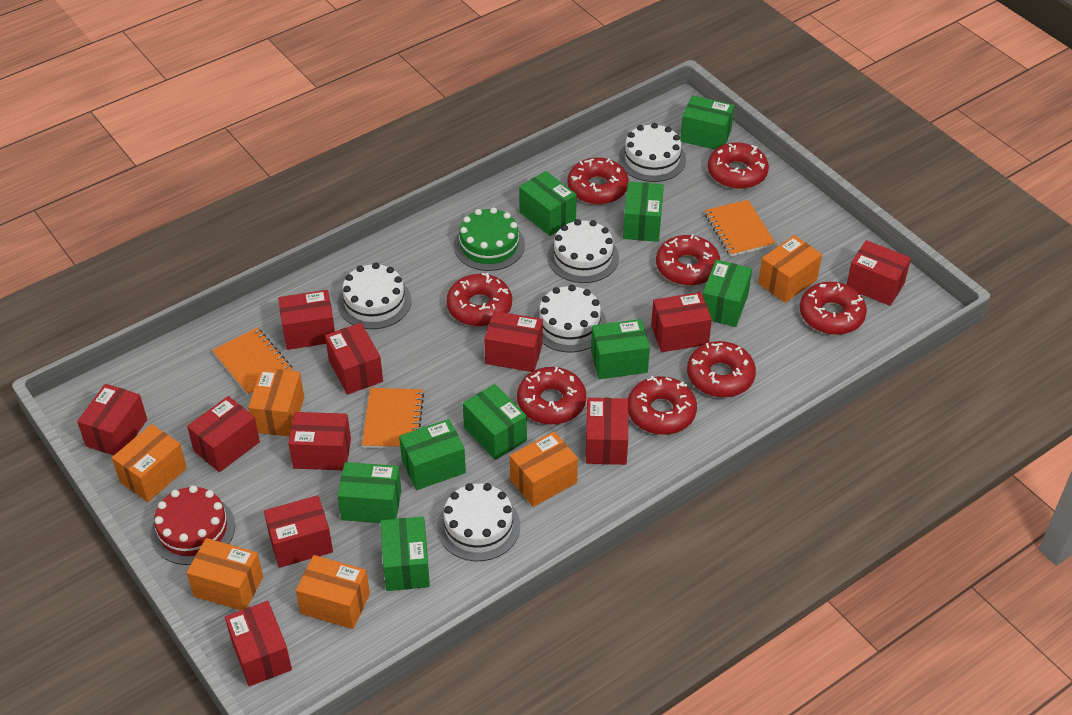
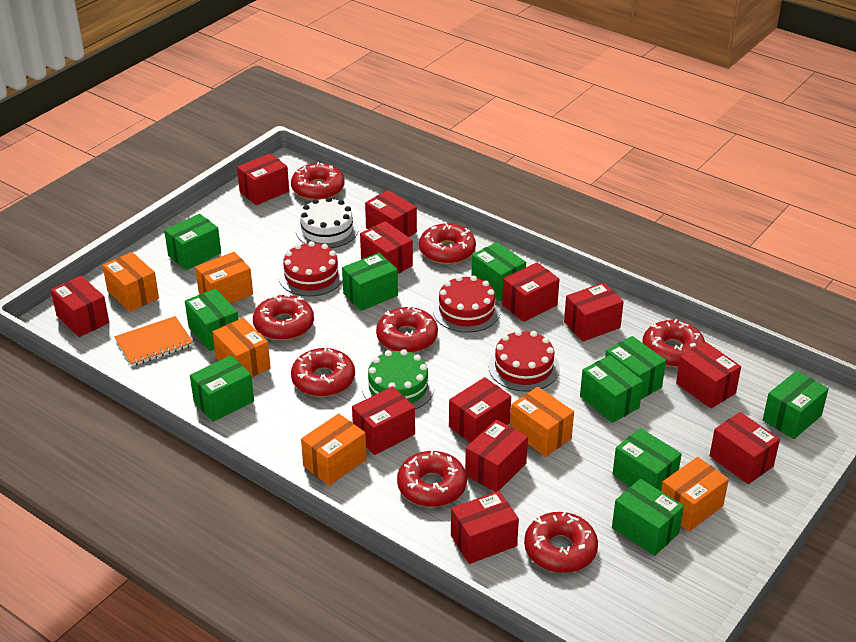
green box: [337,462,401,523] [381,517,430,591] [399,419,466,490] [463,384,527,460] [519,171,577,236] [591,319,650,379] [623,182,664,242] [680,95,734,149] [703,260,752,327] = 9 -> [164,214,221,270] [185,288,238,351] [190,355,254,422] [342,253,398,311] [472,242,526,301] [580,355,643,423] [605,336,666,399] [612,428,682,491] [612,479,684,556] [763,371,829,439] = 10
orange notebook: [212,328,293,396] [362,388,424,449] [705,200,775,257] = 3 -> [114,316,193,366] = 1
red box: [77,384,147,455] [187,396,260,472] [225,601,292,686] [264,495,333,568] [278,290,335,350] [288,412,351,470] [325,323,383,395] [484,311,543,372] [586,398,628,465] [651,292,712,352] [846,240,911,306] = 11 -> [51,276,109,337] [237,153,289,205] [352,386,415,455] [360,221,413,274] [365,190,417,237] [449,377,511,443] [451,491,519,564] [465,420,528,492] [502,262,560,322] [564,282,624,342] [676,342,741,409] [709,412,780,484] = 12
red cake: [151,485,235,565] = 1 -> [279,241,343,296] [433,275,501,333] [488,330,560,392] = 3
white cake: [338,263,412,329] [437,483,520,561] [534,285,607,352] [547,219,619,283] [619,123,686,182] = 5 -> [296,197,359,248] = 1

